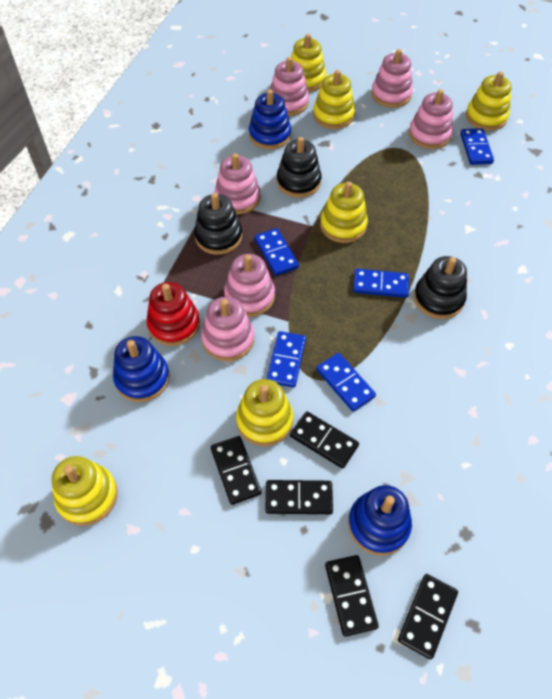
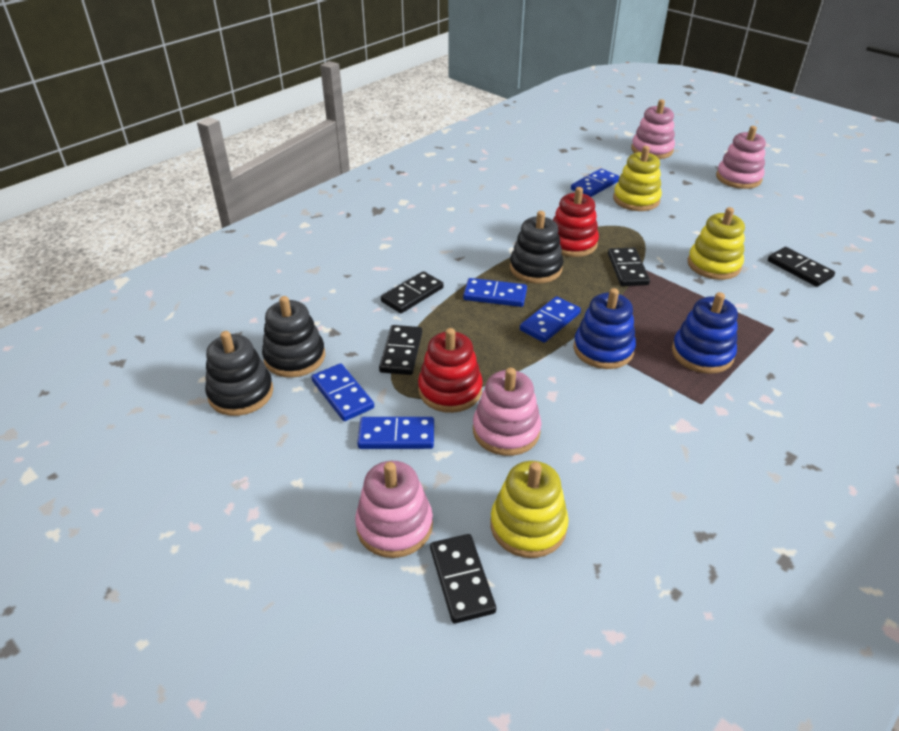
blue stacking toy: [113,336,170,402] [249,90,291,149] [348,485,412,556] = 3 -> [573,288,636,369] [672,292,738,374] = 2
pink stacking toy: [201,297,254,361] [215,153,260,214] [224,254,275,317] [270,57,309,116] [371,49,413,108] [409,89,453,149] = 6 -> [355,461,433,558] [473,368,541,456] [631,99,675,159] [716,126,766,189] = 4
red stacking toy: [146,282,200,346] = 1 -> [418,328,483,413] [553,187,599,257] = 2
yellow stacking toy: [52,456,118,526] [236,379,293,446] [291,34,326,92] [313,70,355,129] [320,181,368,243] [466,71,512,131] = 6 -> [491,461,569,558] [613,146,662,211] [688,207,745,280] = 3

